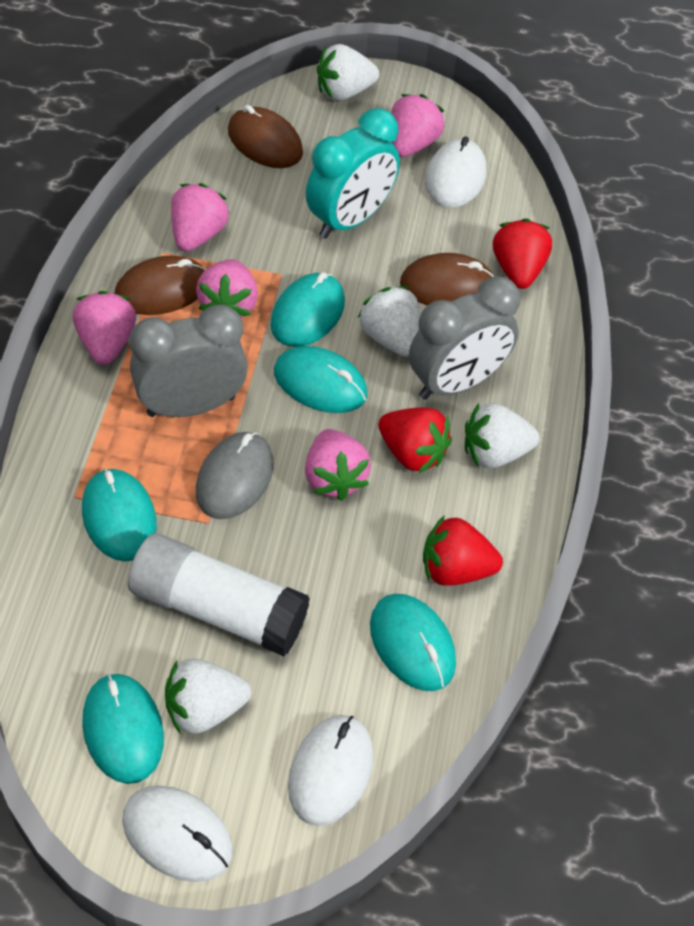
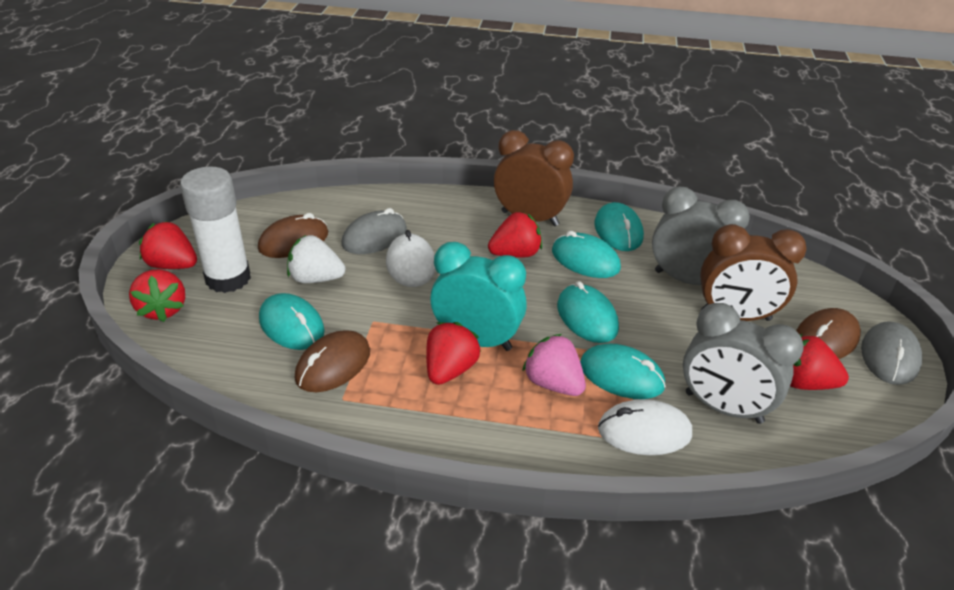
brown clock: none = 0 -> [494,130,574,226] [700,224,807,321] = 2
grey mouse: [196,432,274,519] = 1 -> [342,208,407,254] [861,321,922,385] = 2
pink strawberry: [73,291,136,365] [171,183,229,251] [196,260,258,318] [305,429,371,501] [391,94,444,157] = 5 -> [522,334,586,396] = 1
red strawberry: [378,407,452,473] [423,515,503,586] [493,218,552,289] = 3 -> [129,269,185,322] [139,221,197,269] [426,322,481,385] [488,212,542,258] [790,334,849,390] = 5
white mouse: [122,786,233,882] [288,715,374,826] [425,136,486,208] = 3 -> [386,230,436,287] [598,399,692,455] = 2
white strawberry: [165,658,251,734] [317,44,379,100] [358,286,420,357] [465,403,540,468] = 4 -> [287,235,345,283] = 1

